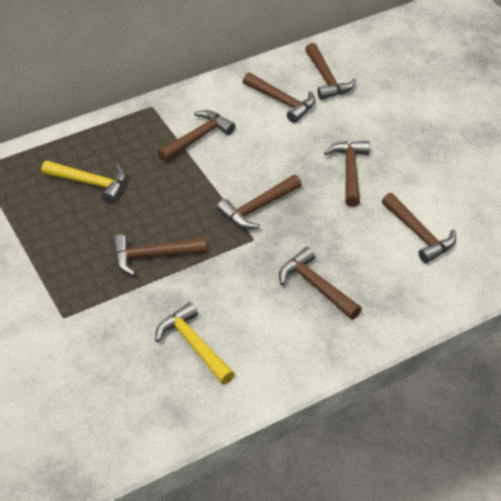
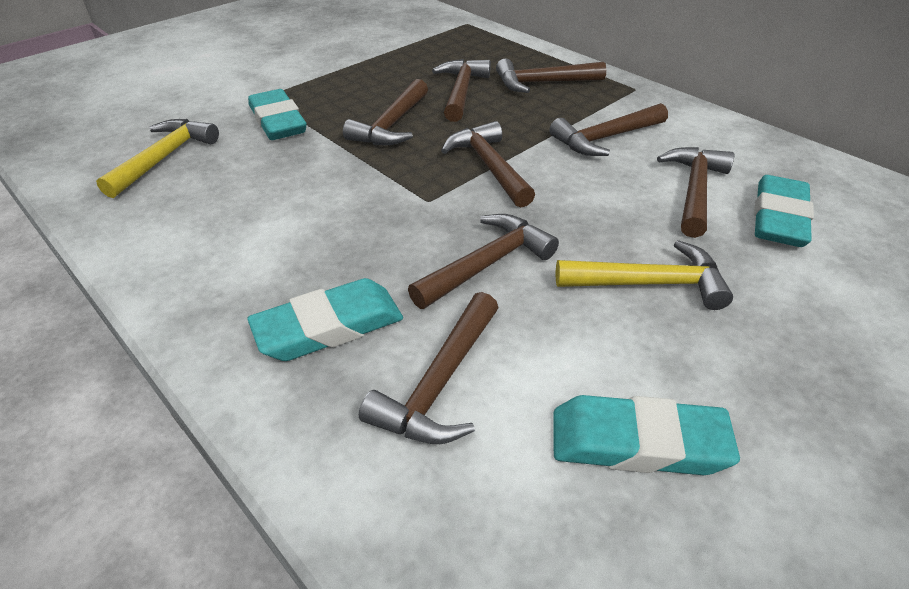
turquoise eraser: none = 0 -> [247,278,403,361] [248,89,307,140] [553,395,740,475] [754,175,814,247] = 4

